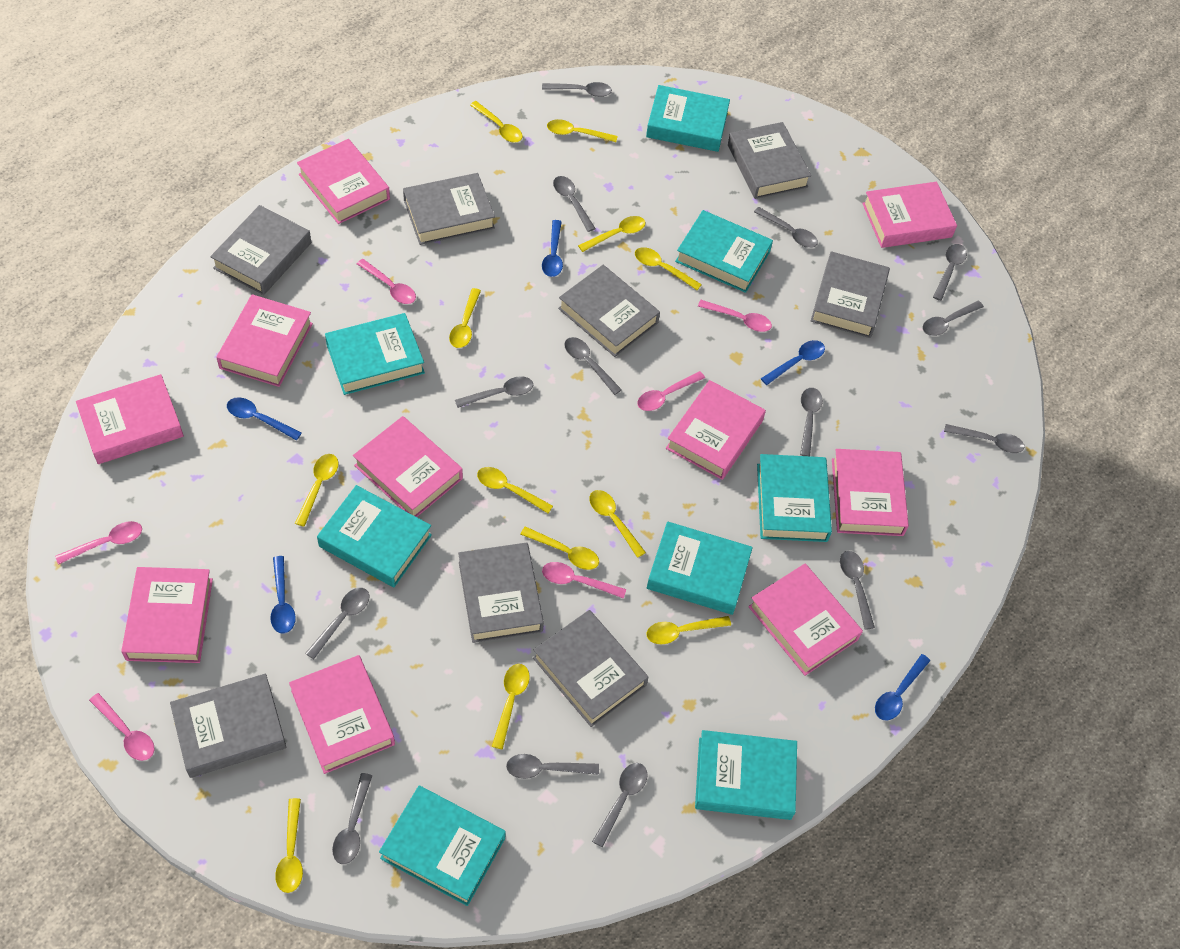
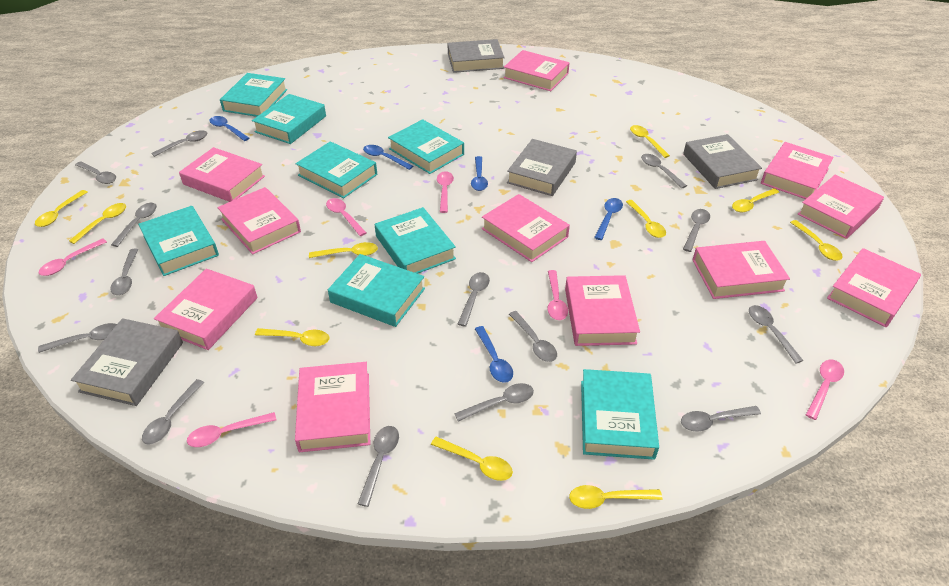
grey book: [170,673,286,778] [210,205,311,295] [403,173,495,245] [458,543,544,643] [533,610,649,727] [558,265,660,357] [728,122,811,199] [811,251,890,338] = 8 -> [71,318,183,406] [447,39,505,73] [507,139,577,196] [683,134,762,189] = 4
pink book: [76,374,184,464] [121,567,213,663] [216,294,313,387] [289,655,395,774] [297,139,390,224] [353,416,463,517] [666,380,766,480] [748,564,863,676] [832,449,909,536] [862,182,957,248] = 10 -> [154,269,258,350] [179,147,265,202] [217,187,301,254] [295,362,370,452] [482,194,570,262] [503,50,570,91] [565,275,640,346] [693,241,790,299] [761,142,834,199] [797,175,884,239] [827,248,921,327] = 11
yellow spoon: [275,798,303,893] [295,454,338,527] [449,288,481,348] [470,101,523,143] [477,467,553,513] [492,664,530,749] [520,526,599,570] [547,119,618,142] [578,216,645,252] [589,490,646,558] [635,247,702,290] [646,616,731,644] = 12 -> [35,190,88,227] [69,203,126,244] [255,328,329,346] [309,242,378,258] [431,437,513,481] [569,485,662,509] [626,200,666,238] [630,125,670,158] [732,188,779,212] [790,220,842,261] = 10

